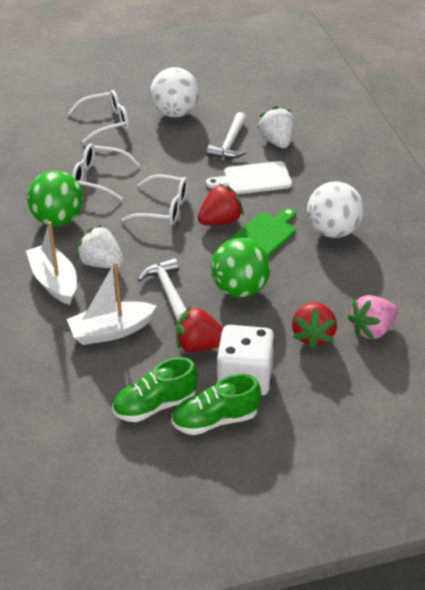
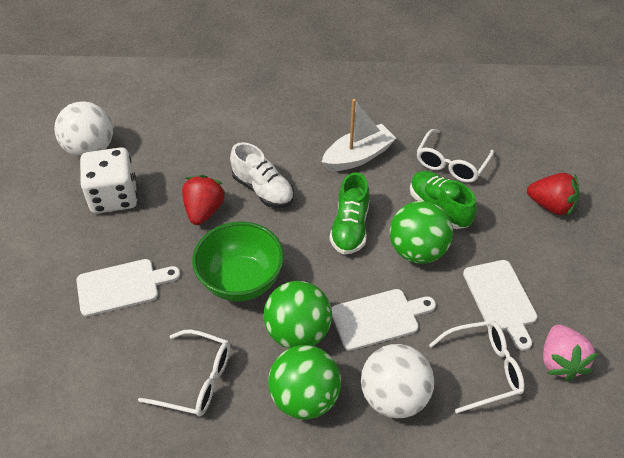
green ball: [27,171,83,226] [211,238,271,297] = 2 -> [263,281,332,348] [268,345,341,420] [390,201,453,264] = 3
green bowl: none = 0 -> [192,221,284,302] = 1
green cutting board: [229,208,296,257] = 1 -> none = 0
red strawberry: [176,306,223,352] [198,184,244,225] [292,302,337,350] = 3 -> [182,175,225,225] [527,173,580,216] = 2
white boat: [26,221,77,305] [67,262,157,345] = 2 -> [322,99,396,171] = 1
white cutting board: [206,161,292,194] = 1 -> [76,259,180,317] [331,289,436,351] [463,260,537,351] = 3
white hammer: [138,258,186,321] [207,112,247,159] = 2 -> none = 0
white shoe: none = 0 -> [230,142,294,208] = 1
white strawberry: [76,225,124,268] [258,106,294,148] = 2 -> none = 0

